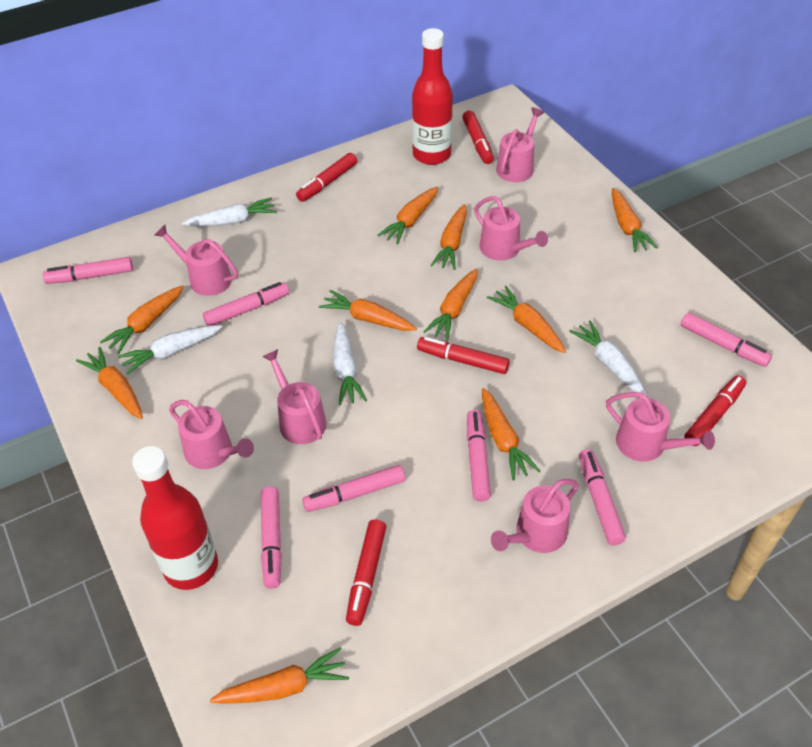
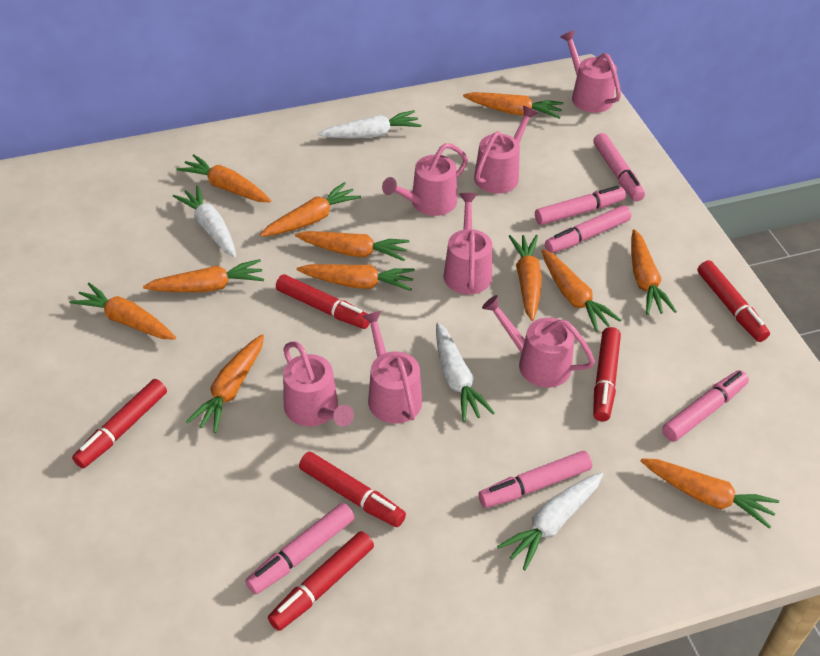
orange carrot: [76,347,143,419] [100,285,184,354] [210,647,349,704] [319,290,417,331] [378,186,438,244] [423,269,478,340] [431,204,467,270] [482,388,540,481] [487,286,566,353] [612,188,658,252] = 10 -> [69,283,176,340] [143,259,264,292] [177,154,271,202] [186,334,264,433] [260,182,361,237] [295,231,409,261] [297,264,415,291] [463,92,564,119] [509,235,542,321] [541,249,621,332] [631,229,677,315] [640,458,779,529] = 12
pink marker: [43,257,133,284] [203,282,289,326] [261,487,282,588] [302,465,405,512] [467,410,491,501] [579,449,626,545] [681,312,772,367] = 7 -> [245,503,355,594] [478,451,592,508] [535,186,626,225] [545,205,631,253] [593,133,645,201] [662,370,749,442] = 6
red bottle: [132,446,218,590] [412,28,453,165] = 2 -> none = 0
red marker: [296,153,357,202] [346,519,386,626] [417,337,510,374] [462,110,494,164] [684,375,746,446] = 5 -> [72,379,167,468] [268,531,374,631] [276,274,370,329] [299,452,406,527] [593,327,621,421] [697,260,770,342] = 6

